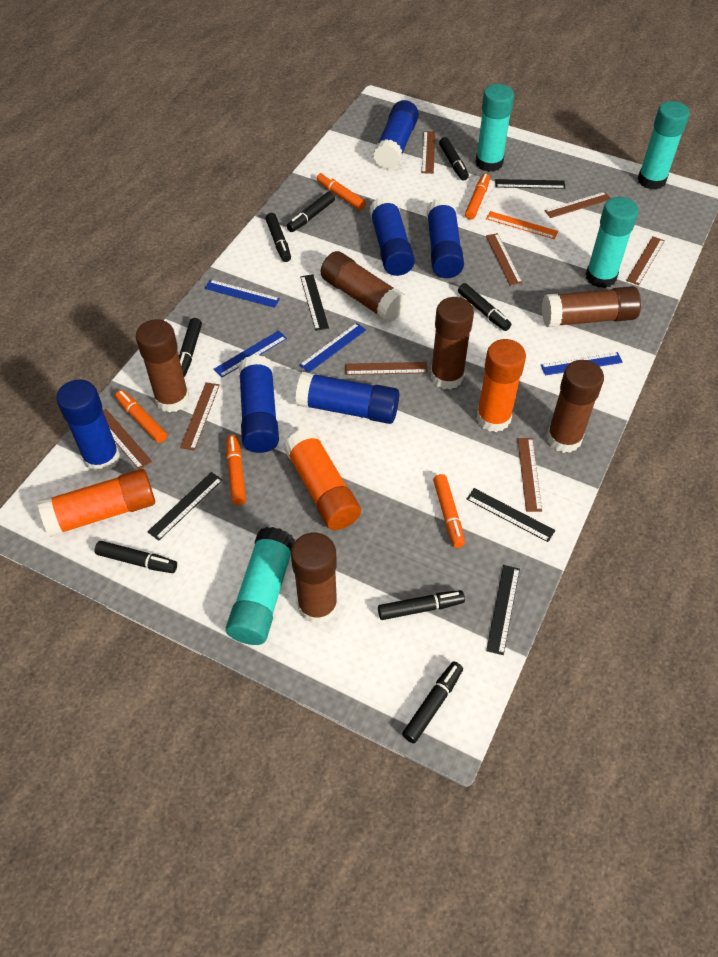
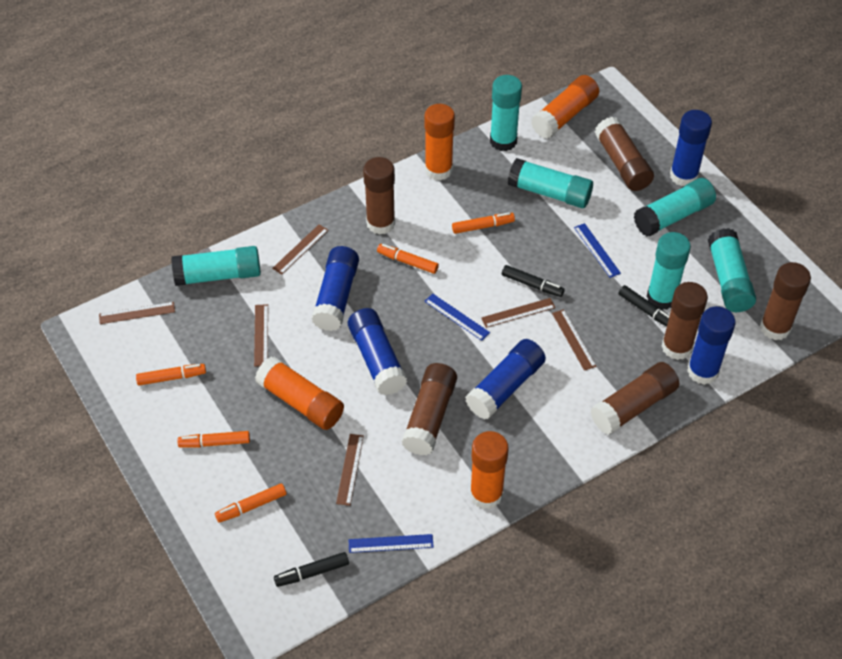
black marker: [95,541,177,573] [179,318,202,377] [265,213,291,262] [287,192,335,232] [378,590,465,620] [402,662,463,744] [439,137,469,181] [458,283,511,331] = 8 -> [274,552,349,587] [502,265,565,297] [619,285,670,327] = 3
black ruler: [147,472,223,541] [300,274,329,331] [467,488,555,542] [486,565,520,655] [495,179,565,189] = 5 -> none = 0
blue glue stick: [56,380,120,473] [239,355,279,453] [295,372,399,424] [369,196,415,276] [373,100,419,169] [426,198,464,278] = 6 -> [311,246,359,331] [348,308,407,395] [465,339,546,419] [670,110,712,186] [687,306,736,385] = 5
blue ruler: [205,280,280,308] [214,331,287,378] [299,323,366,373] [541,352,623,376] = 4 -> [349,534,434,553] [424,294,490,341] [574,223,621,278] = 3
brown ruler: [103,409,152,469] [180,382,220,451] [345,362,428,375] [422,131,435,174] [486,233,522,285] [517,438,542,512] [544,192,611,218] [626,236,665,285] = 8 -> [99,302,175,324] [254,304,268,367] [272,224,328,275] [336,434,364,506] [481,298,555,328] [552,309,596,371] = 6
orange glue stick: [38,469,155,537] [284,429,361,530] [477,339,526,432] = 3 -> [255,357,344,430] [425,104,455,181] [470,431,509,509] [531,75,599,139] = 4
orange ruler: [486,211,558,239] = 1 -> none = 0
turquoise glue stick: [226,527,295,645] [475,84,514,172] [586,197,639,288] [637,101,690,190] = 4 -> [171,246,261,286] [490,75,522,151] [508,158,593,208] [634,178,716,237] [646,232,691,310] [708,228,756,312] = 6

